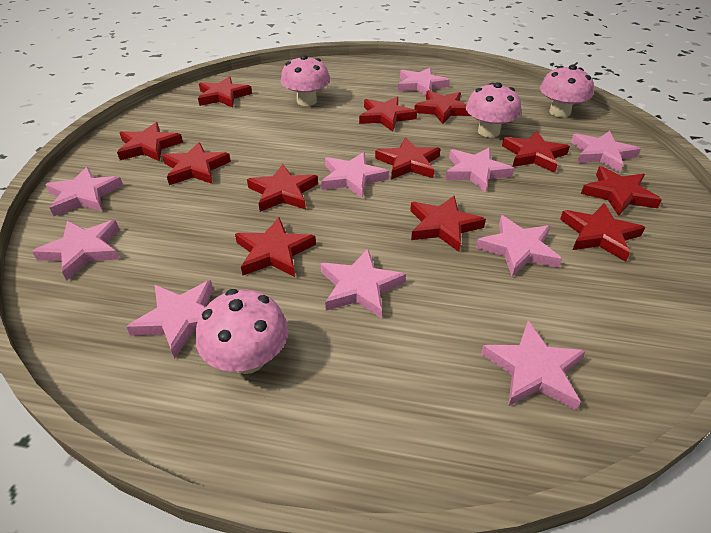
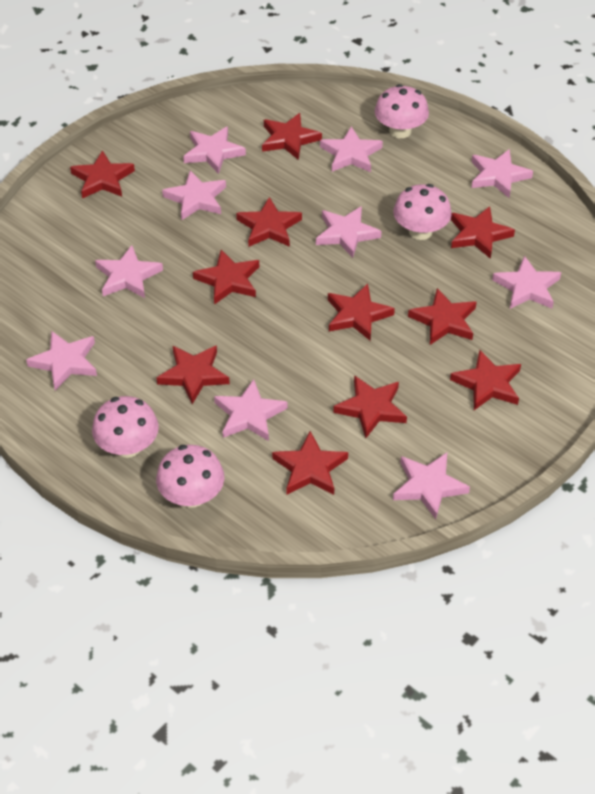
red star: [117,122,183,161] [162,142,231,185] [198,76,252,108] [235,217,316,277] [247,164,318,212] [359,96,417,132] [375,137,441,179] [410,196,486,252] [414,90,471,124] [502,131,570,173] [560,203,646,262] [581,166,662,216] = 12 -> [70,150,135,198] [156,345,230,404] [193,250,259,305] [236,197,302,247] [262,113,322,160] [272,431,348,495] [328,284,395,341] [333,376,407,438] [408,288,477,345] [450,350,521,410] [451,206,515,259] = 11

